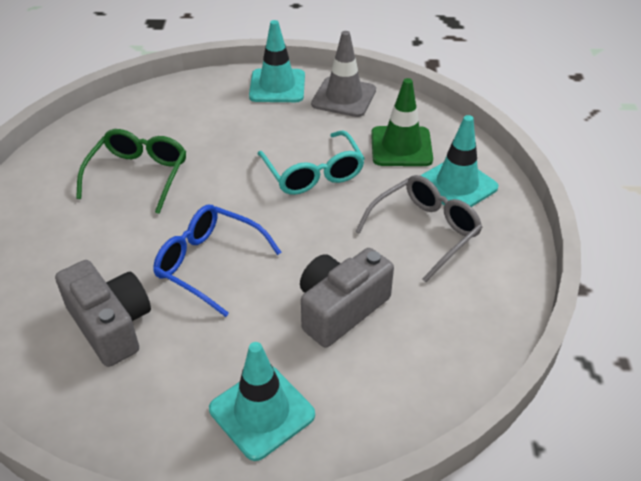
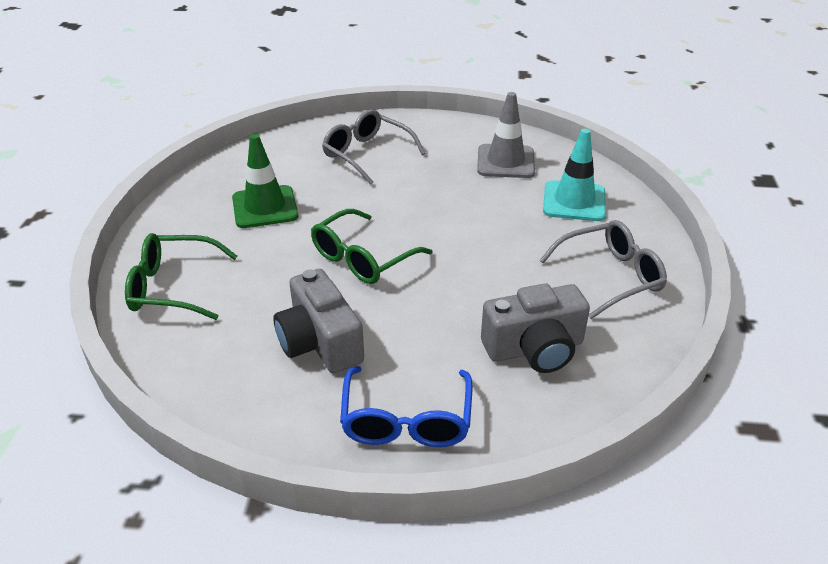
green glasses: [76,129,186,214] = 1 -> [125,233,237,320] [311,209,433,284] = 2
grey glasses: [355,175,483,282] = 1 -> [322,110,425,185] [540,220,667,319] = 2
turquoise glasses: [257,130,365,195] = 1 -> none = 0
turquoise traffic cone: [209,342,315,461] [249,20,305,102] [420,115,499,207] = 3 -> [543,129,606,221] = 1

